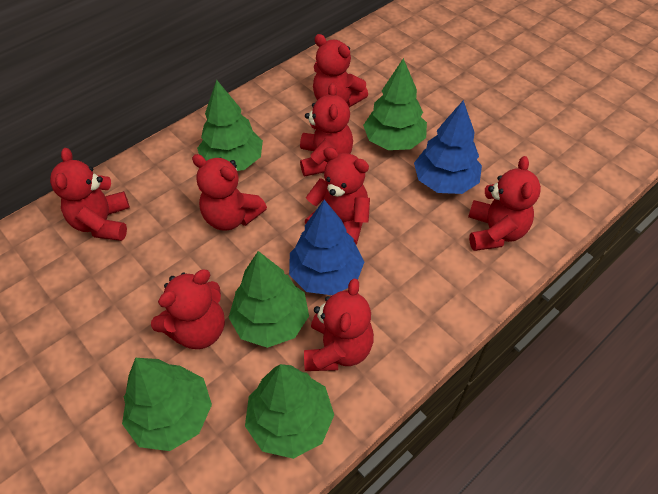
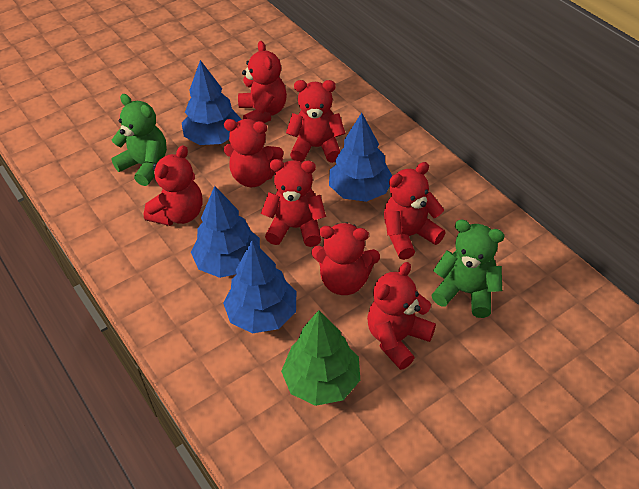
blue tree: [289,200,364,295] [414,100,482,194] = 2 -> [182,60,242,145] [191,186,260,278] [223,240,296,334] [329,113,392,202] = 4
green teddy bear: none = 0 -> [111,94,167,186] [431,219,505,318] = 2
green tree: [122,358,212,451] [197,80,263,171] [228,251,309,348] [245,364,334,459] [363,58,427,150] = 5 -> [281,310,360,406] = 1

